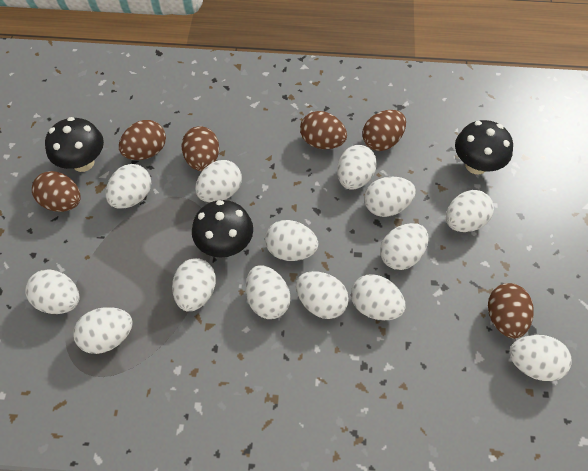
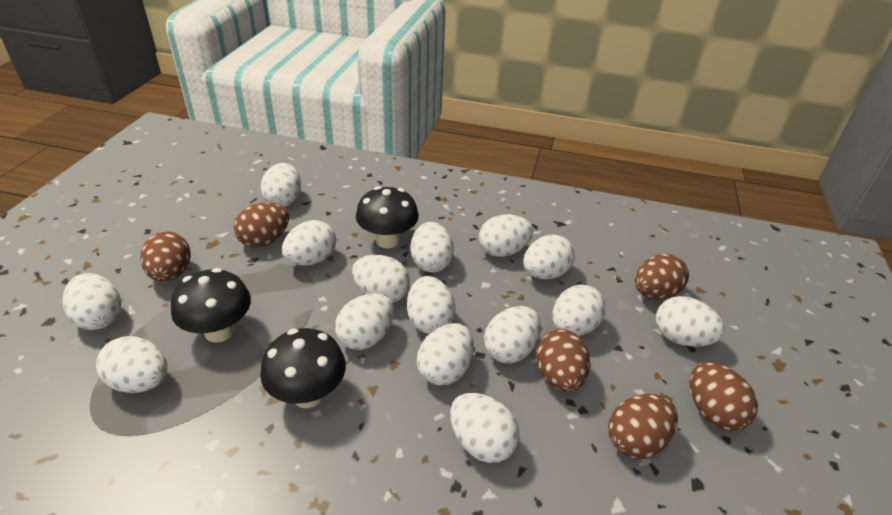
white egg: [25,270,80,314] [73,307,133,354] [106,164,151,209] [172,258,216,311] [195,160,242,202] [246,265,290,319] [265,220,318,261] [296,271,349,319] [337,145,377,190] [351,274,406,320] [364,177,416,217] [380,223,428,270] [446,190,494,232] [509,335,572,381] = 14 -> [63,273,121,330] [96,336,167,393] [261,163,301,207] [282,220,336,266] [335,293,394,350] [352,255,410,303] [407,276,456,334] [411,222,454,273] [417,323,474,385] [450,393,519,463] [479,214,533,257] [484,306,541,363] [523,235,575,279] [553,285,606,336] [656,296,725,347] = 15

